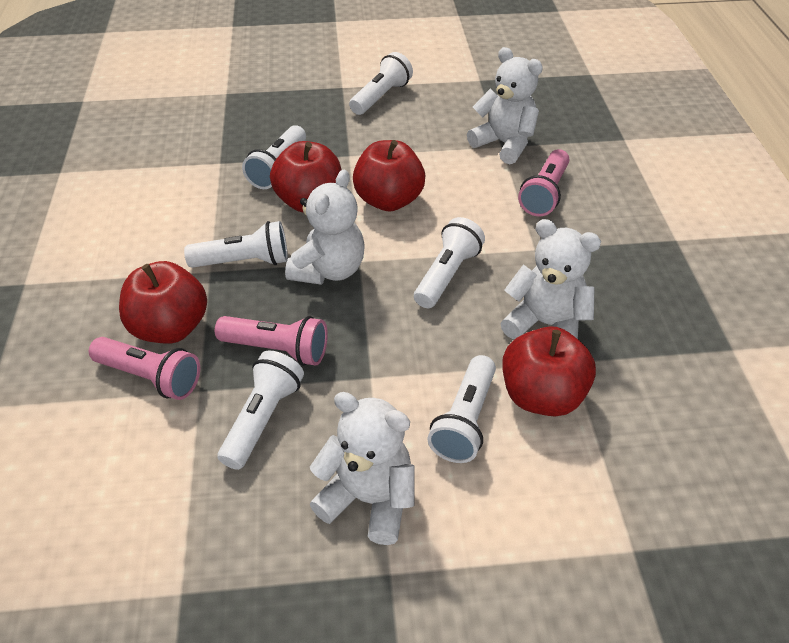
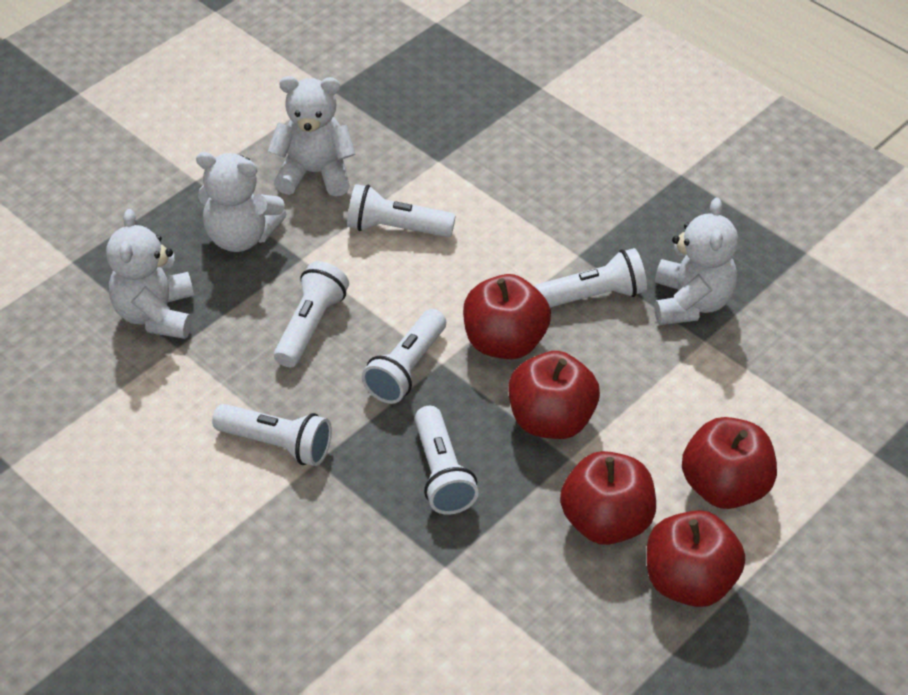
pink flashlight: [89,337,200,400] [215,316,328,366] [518,149,569,216] = 3 -> none = 0
red apple: [119,261,207,344] [270,141,341,213] [353,140,425,212] [502,326,596,416] = 4 -> [463,274,551,359] [508,351,600,439] [560,451,656,545] [647,510,745,607] [682,417,777,509] = 5

